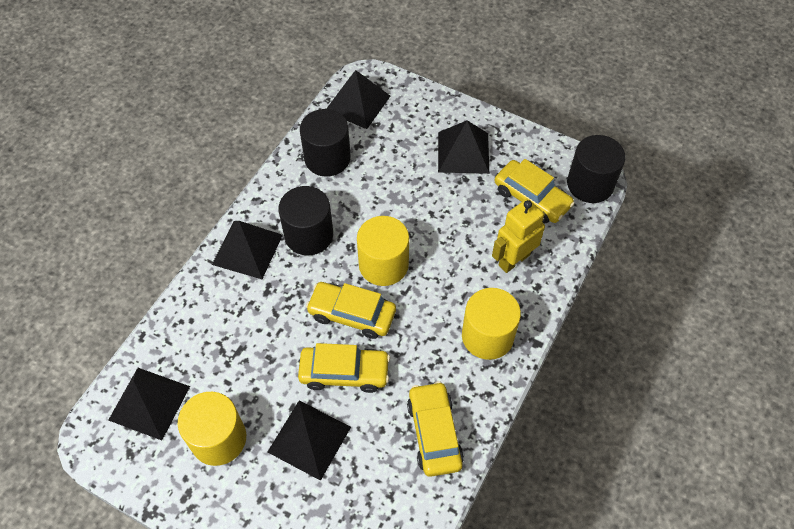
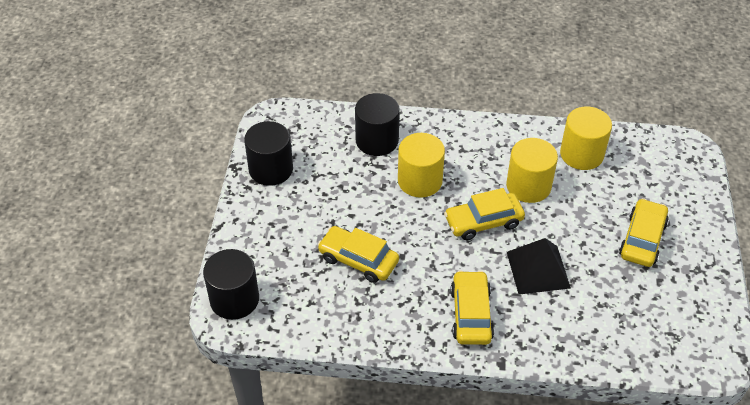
black pyramid: [108,368,190,440] [212,221,283,279] [268,400,351,481] [326,70,390,129] [438,121,489,174] = 5 -> [507,238,571,295] = 1
yellow robot: [492,199,545,273] = 1 -> none = 0

